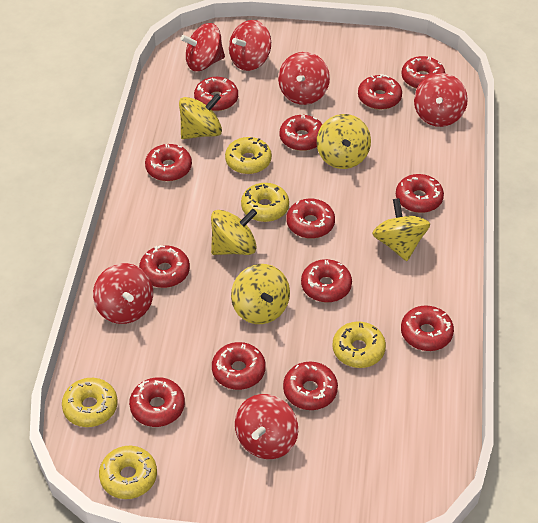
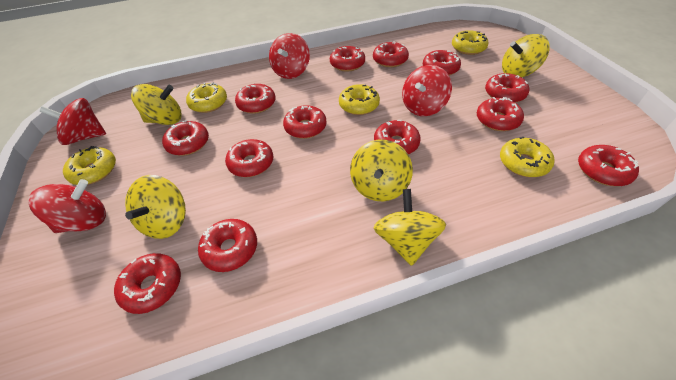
red spinning top: [93,263,153,324] [181,23,225,71] [229,20,271,71] [235,394,298,459] [278,52,330,105] [414,73,468,127] = 6 -> [28,179,106,233] [40,98,106,145] [269,33,310,79] [402,65,452,116] = 4

